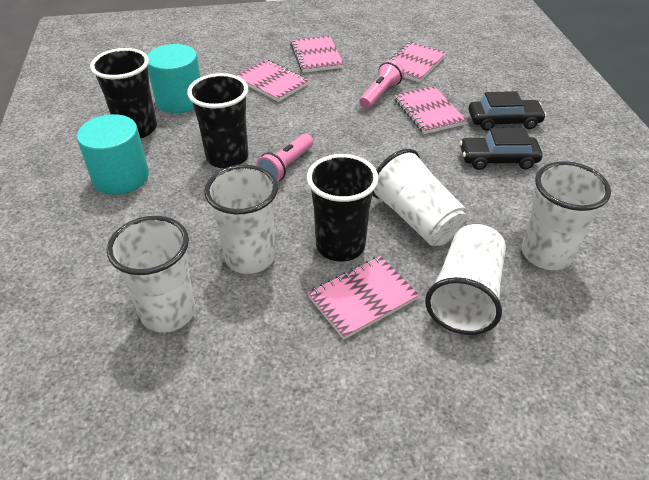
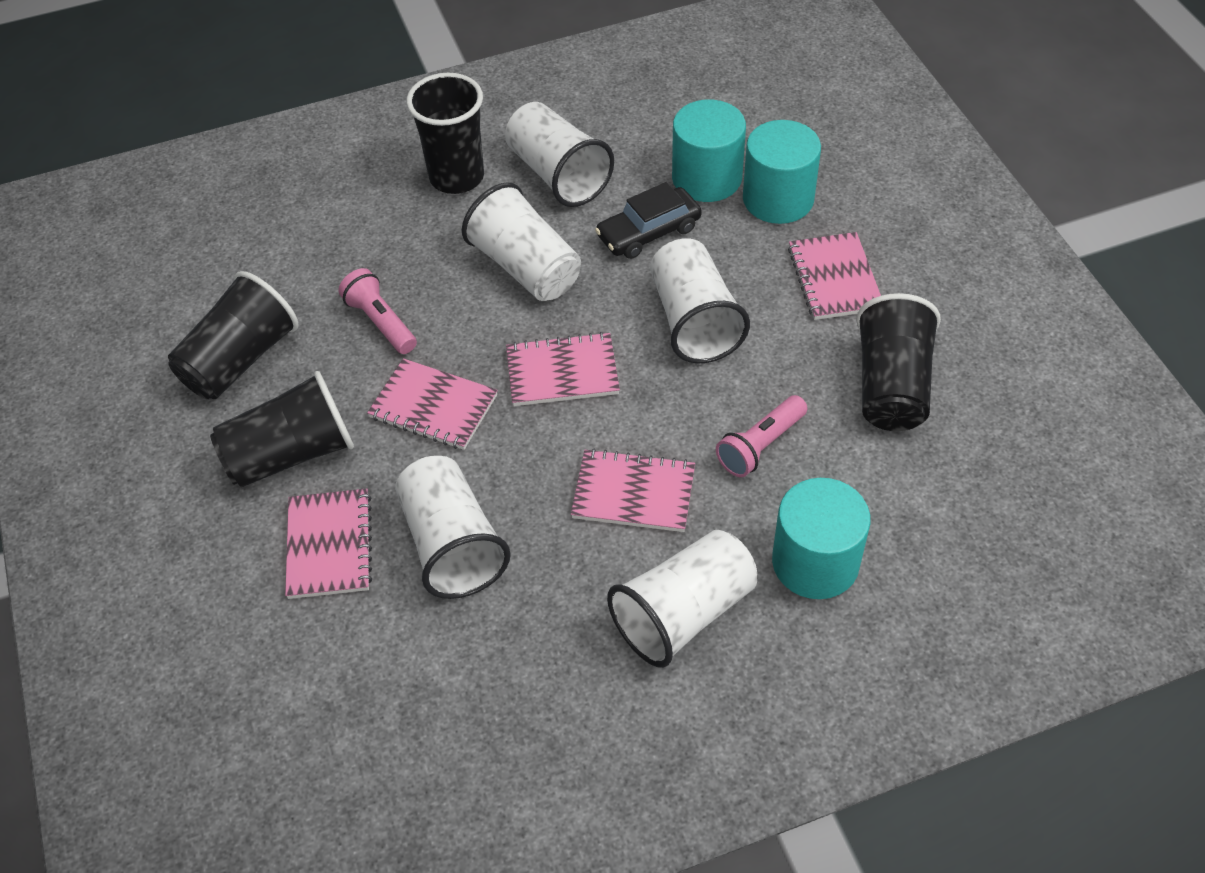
black car: [460,128,542,170] [468,91,546,131] = 2 -> [595,182,702,259] = 1
black cup: [90,48,157,138] [187,73,248,169] [307,154,379,262] = 3 -> [168,271,299,399] [210,371,354,487] [407,73,484,194] [856,293,941,431] = 4
turquoise cylinder: [77,114,149,195] [147,44,201,113] = 2 -> [672,99,746,202] [743,120,821,224] [772,478,871,599] = 3

